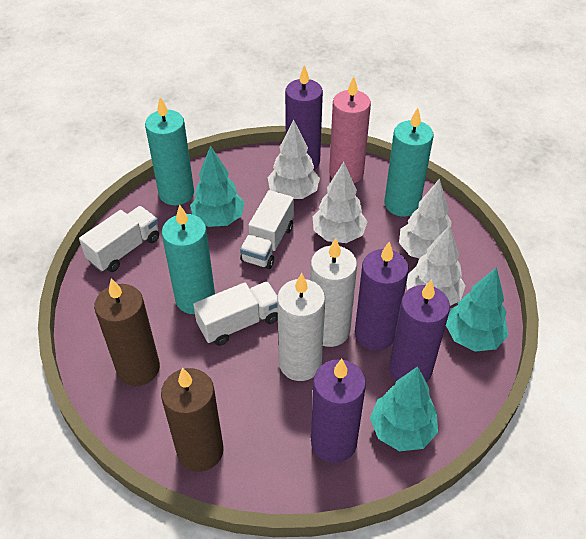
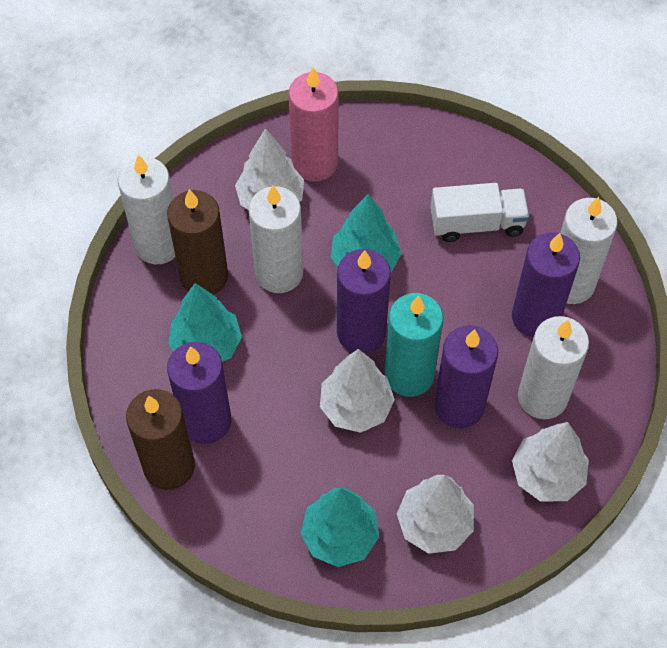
turquoise candle: [145,97,194,205] [162,205,215,314] [384,108,434,217] = 3 -> [385,293,443,397] = 1
white candle: [277,273,325,381] [310,238,357,347] = 2 -> [118,155,175,264] [249,186,303,293] [518,316,589,419] [560,197,618,304] = 4
white truck: [79,206,159,272] [193,281,278,346] [240,190,294,269] = 3 -> [430,183,529,242] = 1

